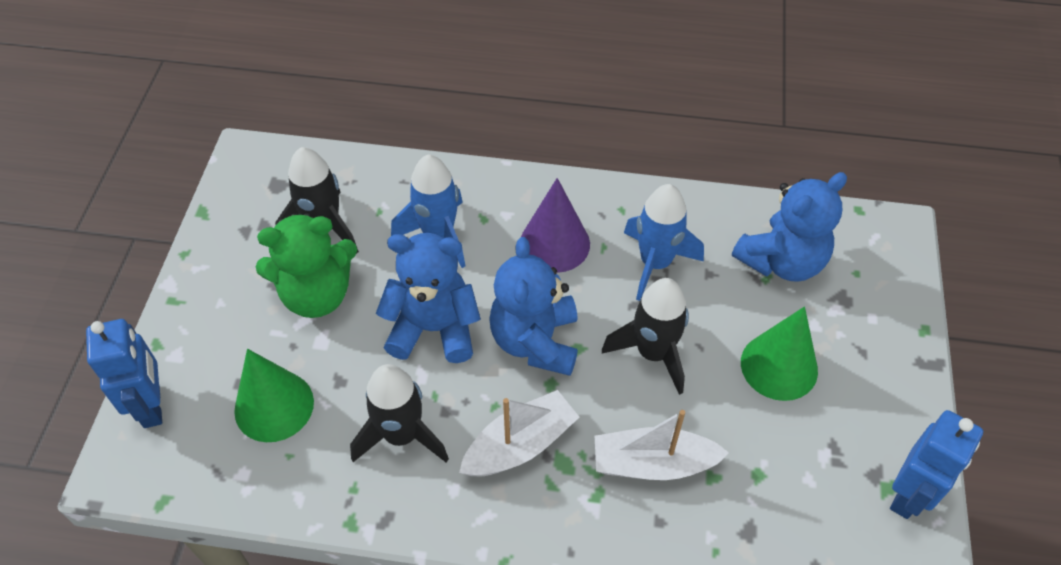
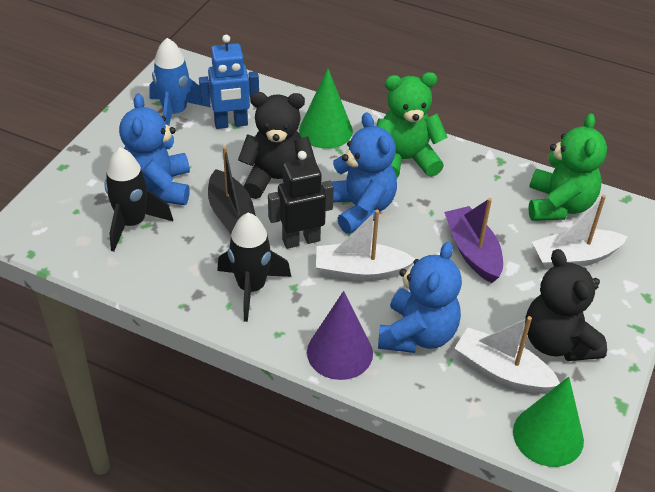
black boat: none = 0 -> [208,146,256,234] = 1
black robot: none = 0 -> [268,151,334,249] = 1
black rocket: [275,147,359,254] [350,364,449,462] [602,278,689,395] = 3 -> [104,147,173,252] [217,213,291,322] = 2
black teddy bear: none = 0 -> [238,92,316,199] [525,249,607,361] = 2
blue robot: [86,319,162,428] [890,410,983,519] = 2 -> [199,35,259,129] = 1
blue rocket: [391,155,465,268] [624,184,704,301] = 2 -> [149,38,211,126] = 1
green teddy bear: [256,213,357,318] = 1 -> [377,72,448,178] [528,113,607,221] = 2
purple boat: none = 0 -> [444,198,503,283] = 1
white boat: [459,390,580,476] [595,410,729,480] = 2 -> [316,210,415,281] [454,316,560,393] [532,195,628,270] = 3

